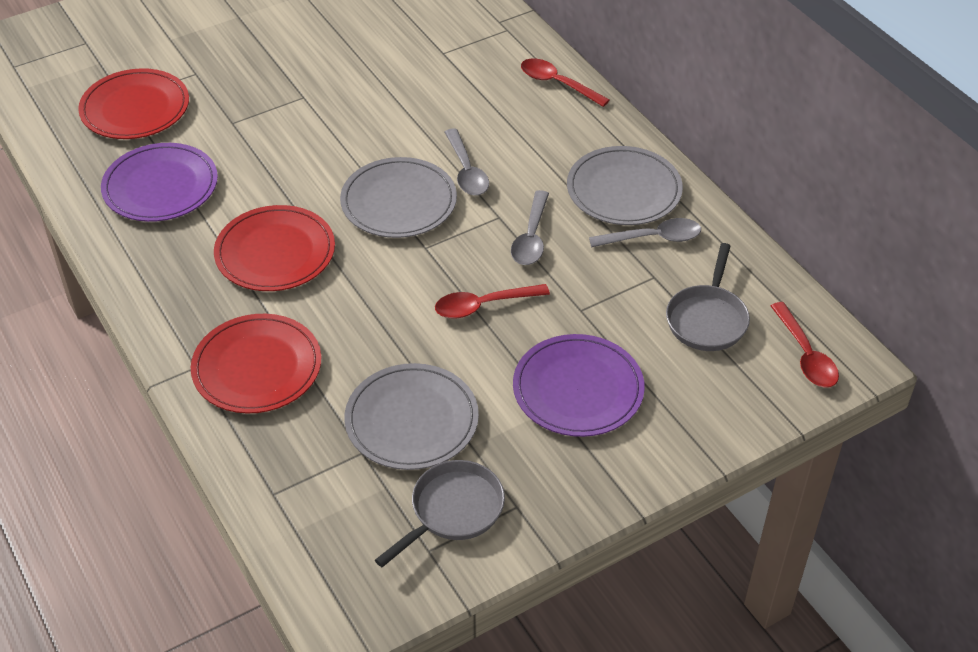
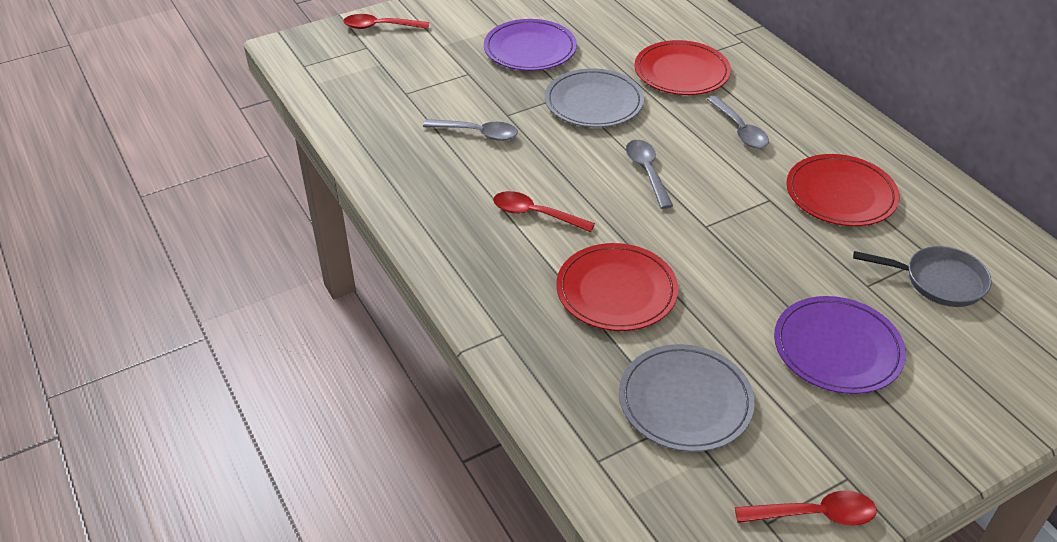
grey pan: [375,460,505,567] [666,243,750,351] = 2 -> [853,246,991,307] = 1
grey plate: [340,157,457,238] [344,363,479,470] [567,146,683,225] = 3 -> [545,68,644,128] [619,344,755,452] = 2

